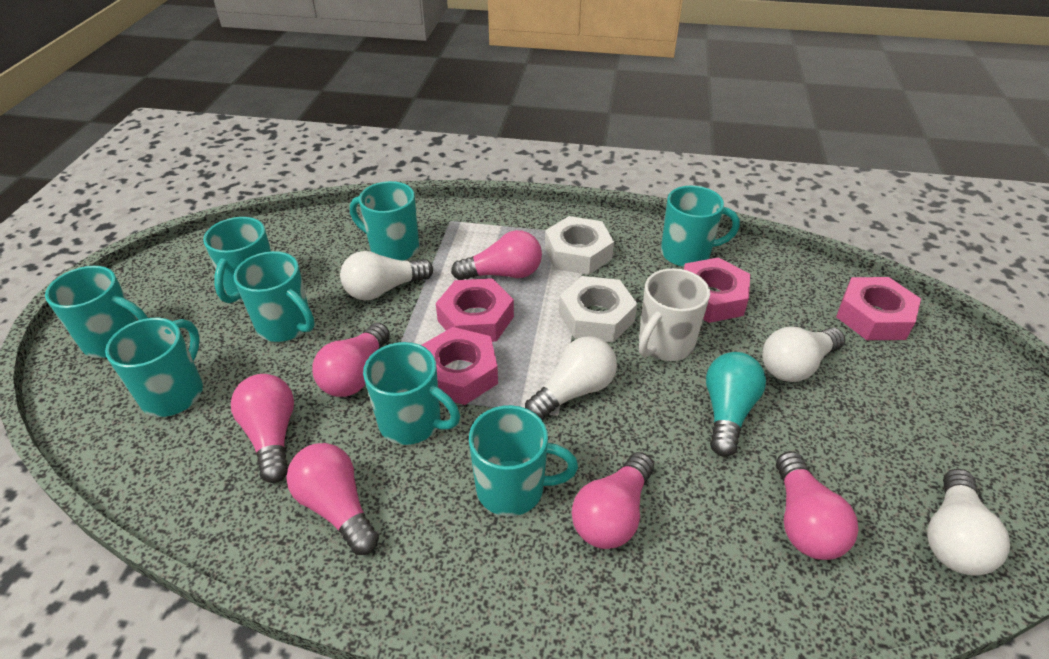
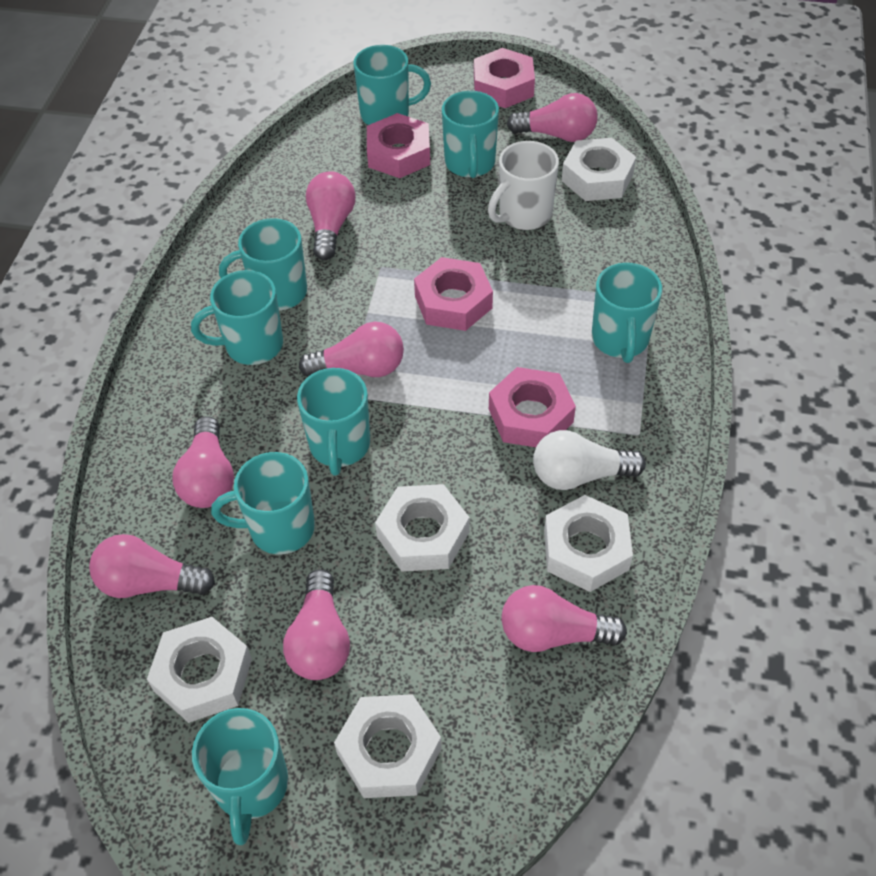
pink light bulb: [231,374,294,483] [287,443,379,555] [313,323,390,397] [451,230,542,280] [572,452,654,549] [776,451,858,560] = 6 -> [89,534,215,598] [172,416,234,508] [283,569,350,680] [299,322,404,377] [306,171,355,260] [501,585,627,652] [507,93,597,142] = 7
turquoise light bulb: [706,352,766,457] = 1 -> none = 0
white light bulb: [340,251,433,301] [525,336,617,420] [762,327,845,382] [927,469,1010,576] = 4 -> [533,430,646,490] = 1
white nut: [545,216,614,275] [559,276,637,343] = 2 -> [147,617,252,723] [334,694,442,798] [375,484,469,572] [544,495,633,592] [562,138,636,201] = 5

